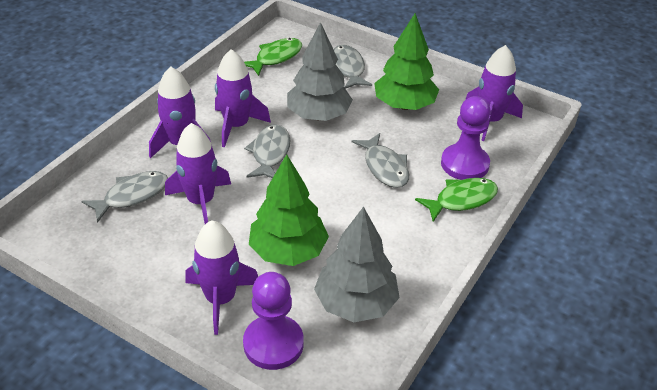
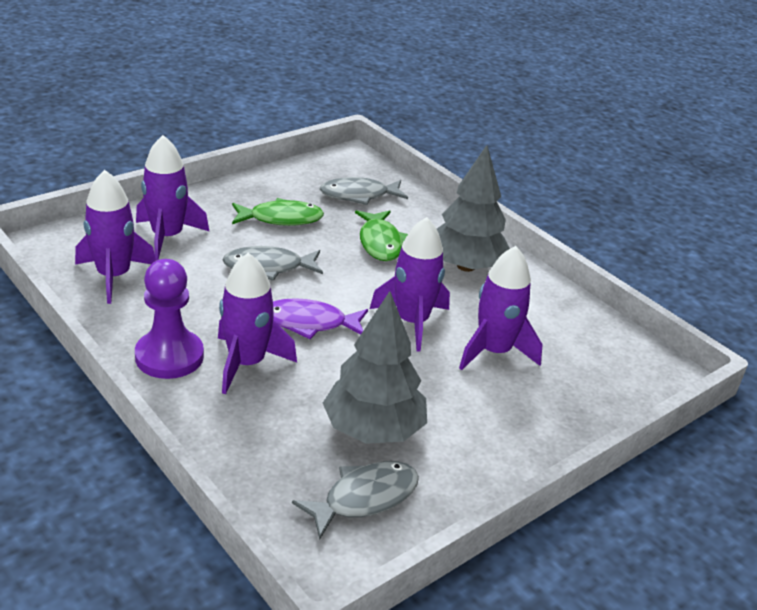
green tree: [249,154,329,266] [374,13,439,110] = 2 -> none = 0
grey fish: [81,171,168,223] [244,124,291,178] [334,45,372,89] [352,133,409,188] = 4 -> [223,246,323,281] [292,461,419,539] [320,177,408,205] = 3
purple fish: none = 0 -> [273,298,368,339] = 1
purple pawn: [243,272,304,370] [441,96,491,180] = 2 -> [135,259,204,379] = 1

